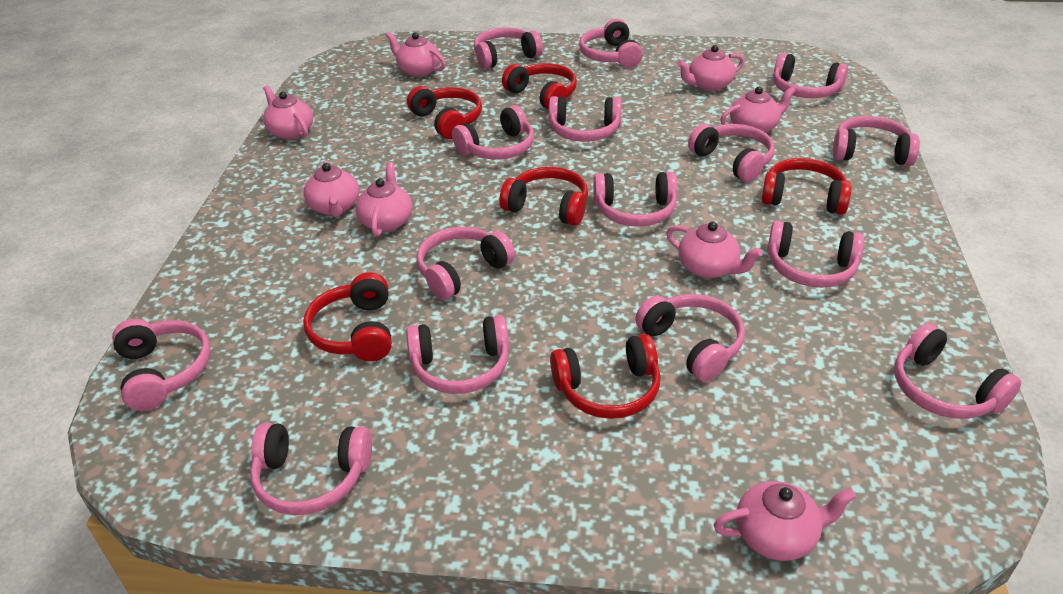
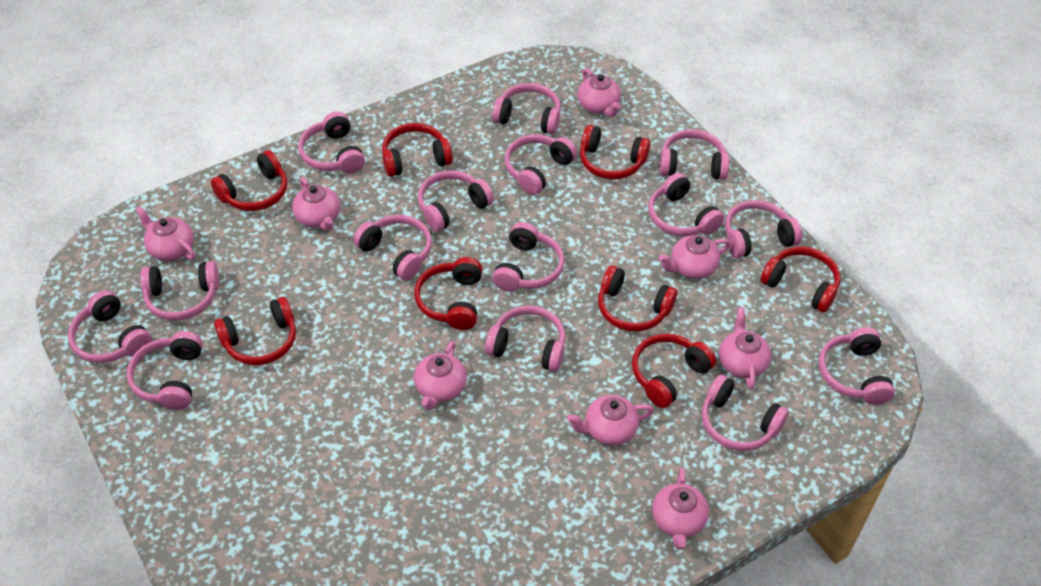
red headphones: [303,272,392,361] [407,86,482,139] [500,167,588,226] [502,63,577,110] [550,334,660,419] [762,158,852,215] = 6 -> [211,150,287,211] [214,297,296,365] [382,123,453,177] [414,257,482,330] [580,125,650,180] [598,266,677,332] [632,334,716,408] [761,246,840,313] = 8

